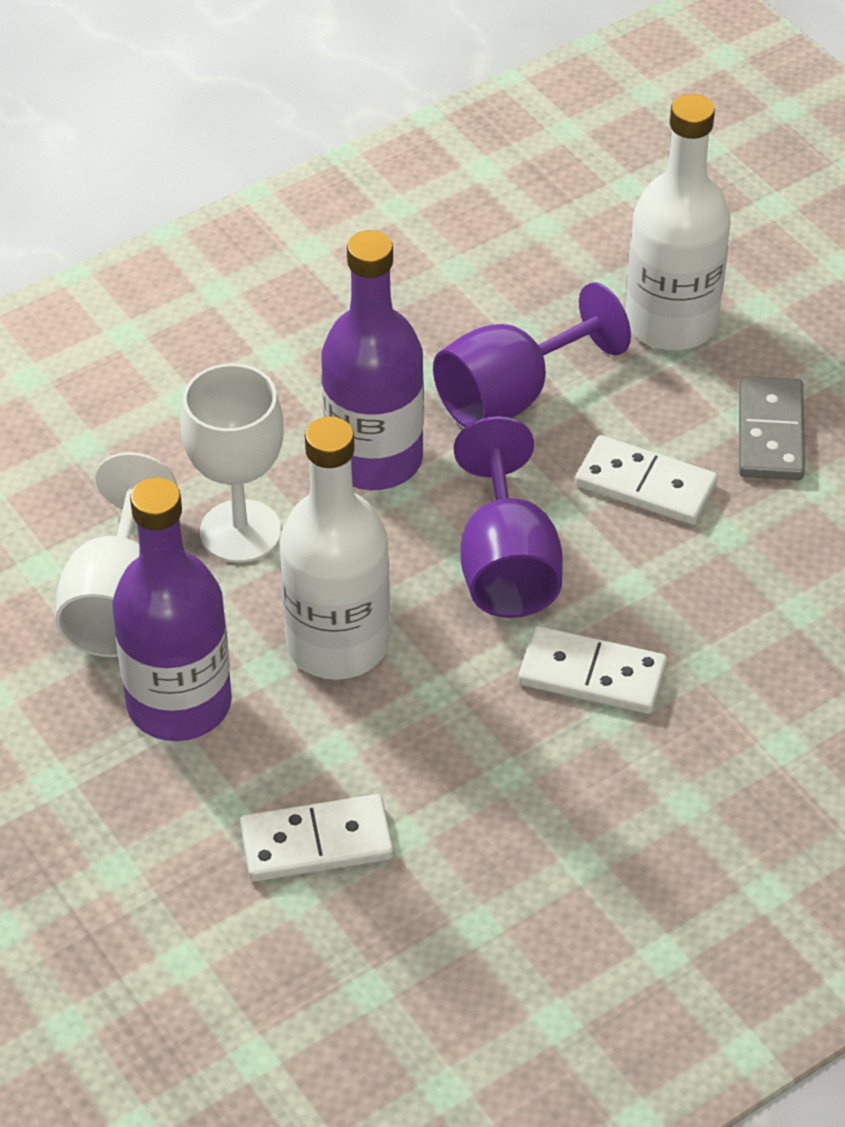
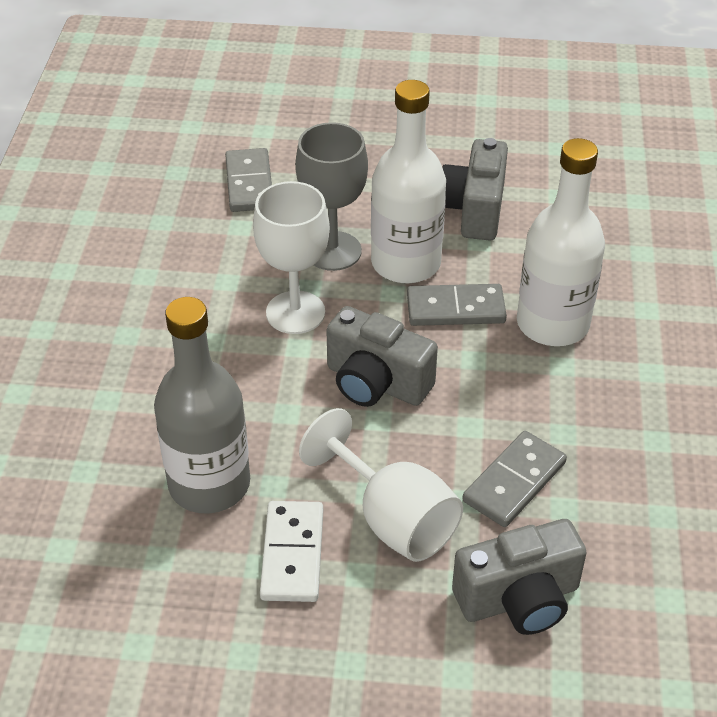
grey bottle: none = 0 -> [154,297,250,514] = 1
grey camera: none = 0 -> [326,306,438,407] [442,138,508,241] [452,519,587,635] = 3
grey domino: [739,376,805,480] = 1 -> [225,148,272,212] [407,284,507,326] [462,431,567,527] = 3
grey goblet: none = 0 -> [295,122,368,271] = 1
purple bottle: [112,477,232,741] [321,230,424,490] = 2 -> none = 0
purple goblet: [433,282,631,428] [454,416,563,618] = 2 -> none = 0
white domino: [240,794,394,881] [518,626,667,714] [575,435,718,525] = 3 -> [260,501,323,602] = 1

